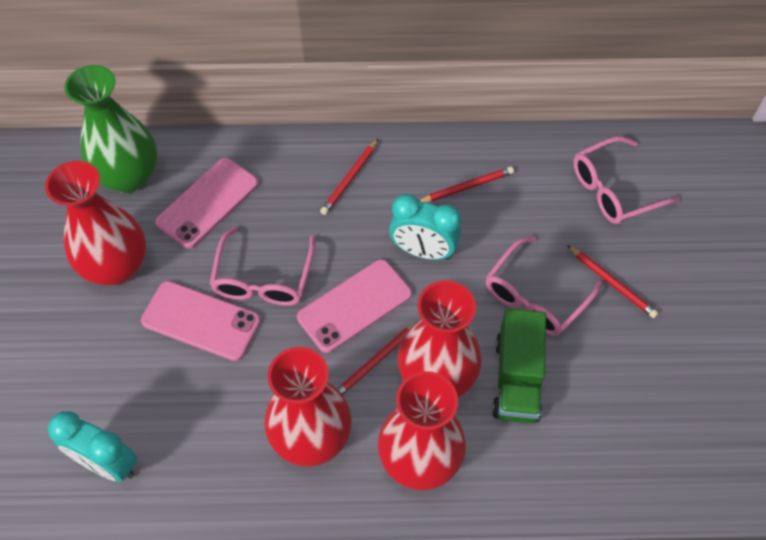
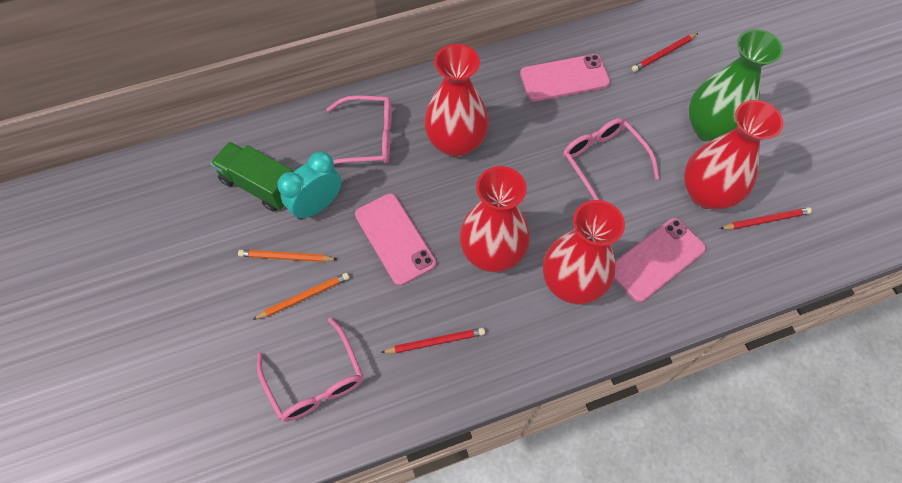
orange pencil: none = 0 -> [238,250,337,262] [252,273,349,320] = 2
red pencil: [320,139,378,215] [337,322,417,395] [419,166,514,202] [567,245,658,318] = 4 -> [381,328,485,353] [632,33,698,72] [720,207,812,230] = 3
turquoise clock: [48,411,137,482] [389,194,461,260] = 2 -> [277,151,342,220] = 1

